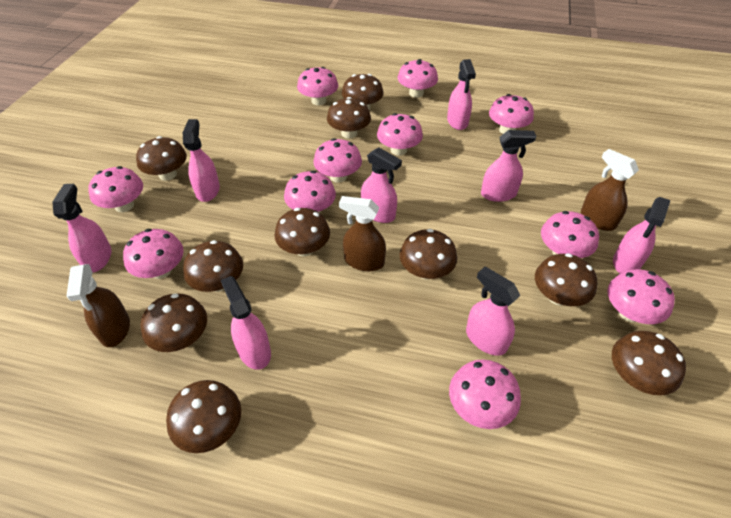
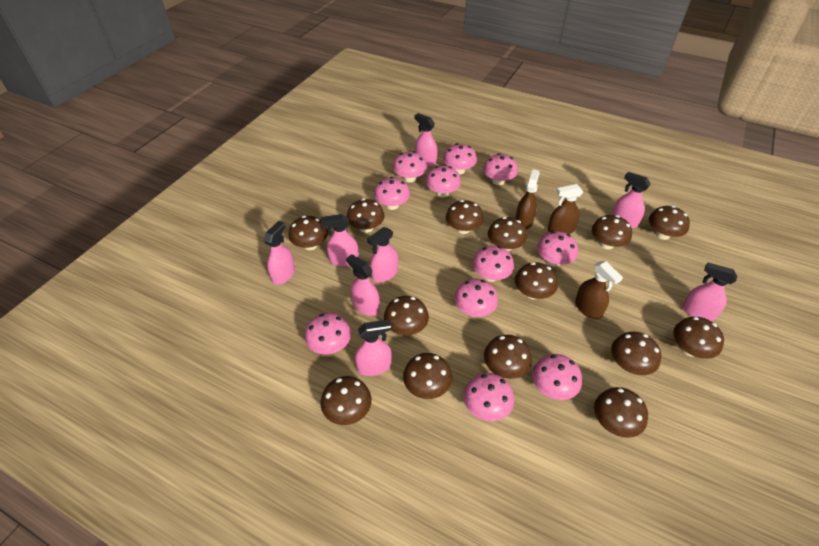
brown mushroom: [136,136,187,181] [141,293,207,352] [166,380,241,453] [183,240,243,292] [275,208,330,256] [327,97,371,139] [342,74,384,110] [400,229,457,280] [535,253,597,306] [612,331,686,395] = 10 -> [289,216,328,250] [321,376,372,425] [347,199,385,233] [384,296,429,335] [403,353,452,399] [446,200,484,234] [484,335,532,379] [488,217,527,251] [515,262,558,300] [592,215,632,249] [594,387,648,438] [611,332,661,375] [649,206,690,240] [673,317,724,359] = 14

